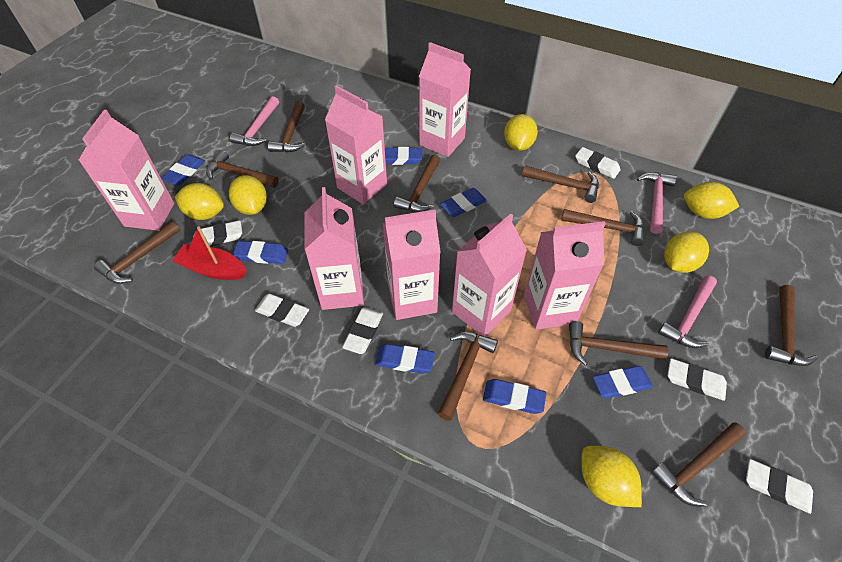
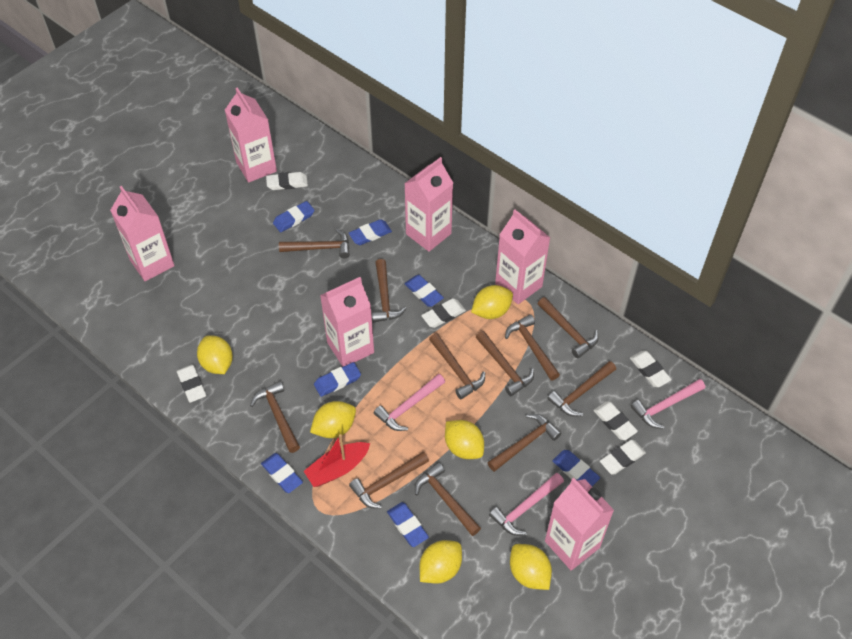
brown hammer: [94,221,180,284] [206,150,279,188] [268,101,305,153] [394,155,441,212] [438,332,498,421] [522,165,599,203] [561,209,644,246] [569,321,668,366] [651,422,746,506] [765,285,818,366] = 10 -> [250,381,300,453] [279,229,350,258] [349,452,429,509] [372,259,407,323] [415,462,481,536] [429,333,485,399] [476,331,534,396] [487,414,562,472] [505,314,560,381] [537,297,599,359] [547,361,616,417] = 11
pink carton: [78,110,174,231] [304,187,364,310] [325,85,387,204] [383,210,441,320] [419,42,471,157] [452,214,527,337] [524,221,606,330] = 7 -> [110,186,175,281] [225,87,277,182] [320,277,374,367] [404,157,453,252] [495,209,550,304] [545,478,614,570] = 6

